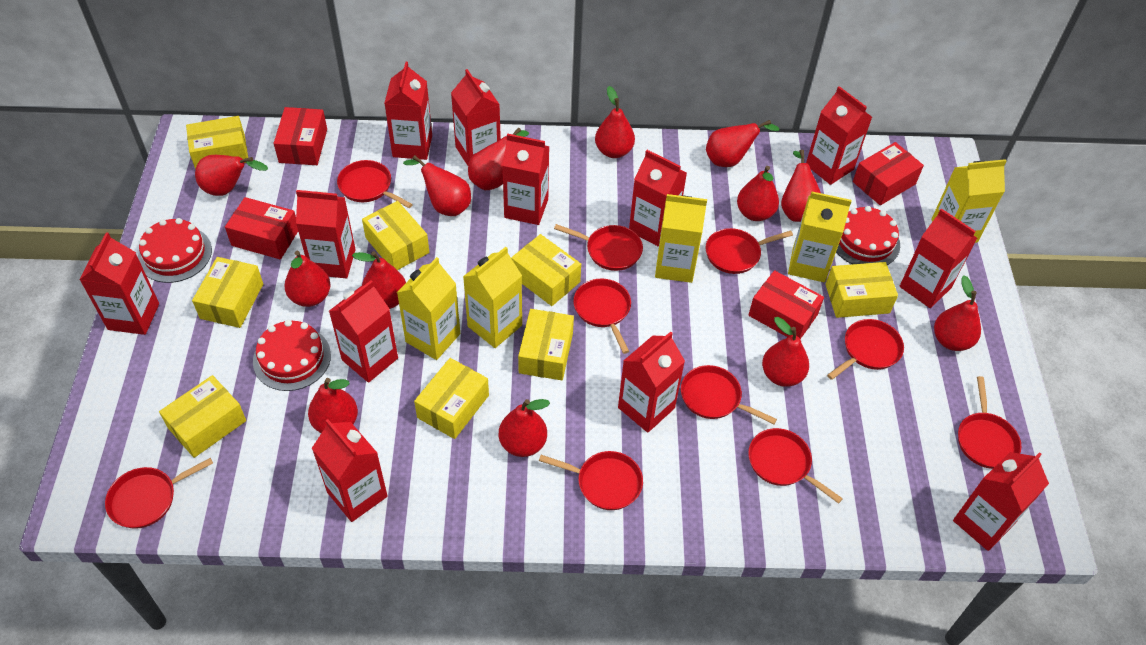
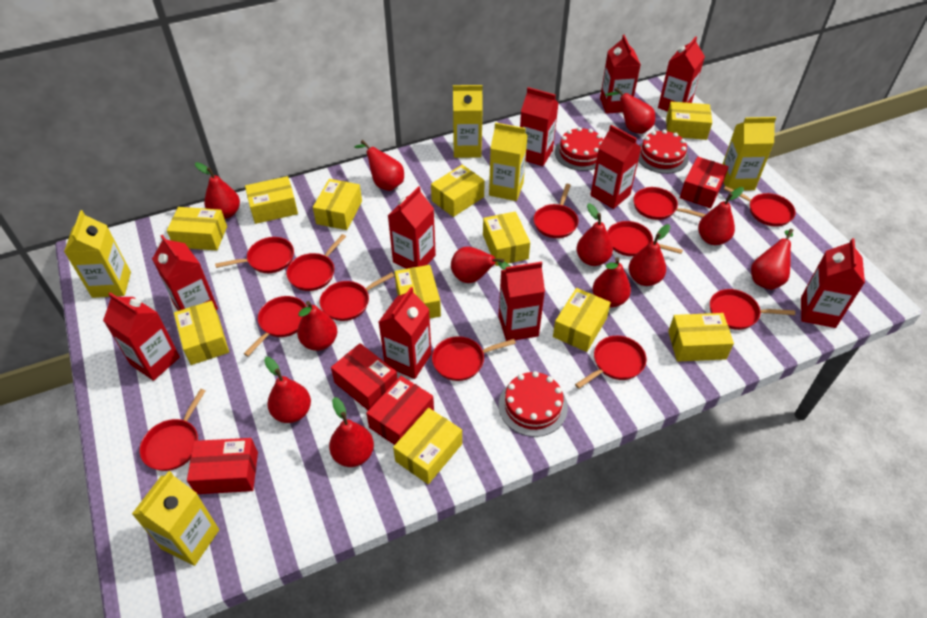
red carton: [79,232,159,335] [296,190,356,278] [312,419,387,522] [329,280,398,383] [384,62,432,160] [451,69,501,166] [502,133,549,225] [618,332,685,433] [629,150,687,247] [806,86,872,185] [900,208,977,308] [953,452,1049,551] = 12 -> [103,292,180,381] [152,235,218,311] [379,287,432,379] [388,186,436,269] [499,262,545,341] [520,87,559,166] [590,125,642,209] [600,35,641,114] [658,37,705,112] [801,238,865,328] = 10
red pan: [105,458,213,529] [337,160,413,208] [539,451,643,510] [554,224,643,271] [573,279,631,354] [681,365,777,424] [706,228,793,274] [748,428,843,504] [827,319,904,380] [958,376,1021,469] = 10 -> [140,389,205,471] [215,237,294,273] [244,296,307,356] [286,234,346,291] [320,272,394,321] [432,336,516,381] [534,184,579,238] [575,336,647,389] [607,221,683,256] [633,187,706,220] [710,289,795,330] [723,186,796,227] = 12
red pear: [195,155,268,196] [284,251,331,307] [308,378,358,433] [352,251,406,309] [403,155,471,216] [468,127,529,190] [499,399,550,457] [595,86,635,158] [706,120,779,167] [737,166,779,221] [762,317,809,387] [781,150,821,222] [934,275,981,351] = 13 -> [195,162,240,219] [264,357,311,423] [297,301,337,351] [329,397,374,467] [354,140,404,191] [451,246,510,283] [576,203,613,266] [592,257,631,307] [605,88,655,134] [629,224,670,286] [698,187,744,245] [751,229,793,290] = 12
yellow box: [159,375,246,458] [186,116,248,170] [192,257,263,328] [362,201,429,270] [414,358,489,439] [511,234,581,306] [518,309,574,380] [825,262,898,318] = 8 -> [167,207,227,251] [174,301,229,365] [245,176,298,224] [313,179,362,230] [393,408,462,484] [394,265,441,318] [431,165,485,217] [483,211,530,266] [553,288,611,352] [666,102,712,140] [668,313,734,362] = 11

